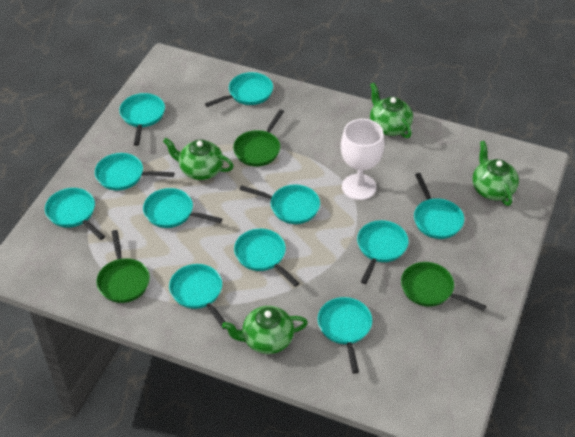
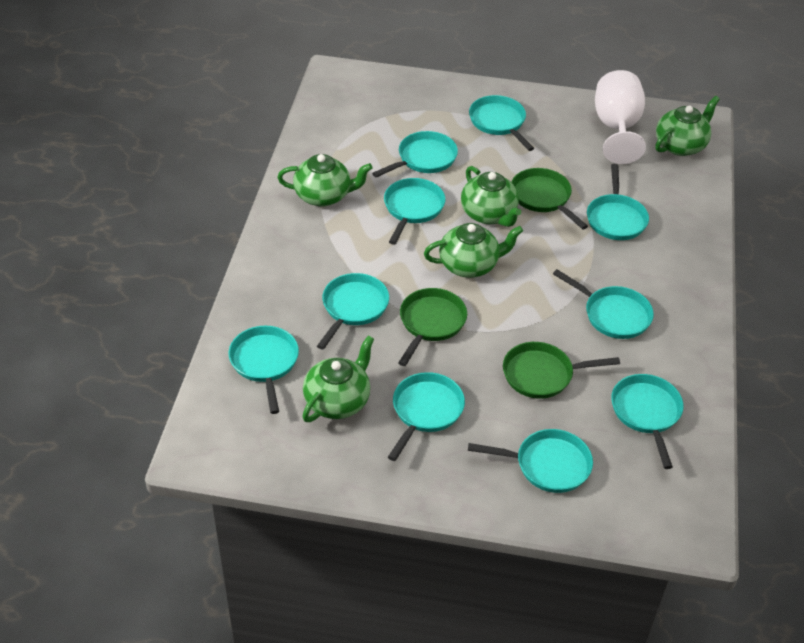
green teapot: [163,138,234,180] [222,306,308,354] [370,83,413,138] [472,141,519,206] = 4 -> [277,154,373,207] [302,336,374,422] [424,223,523,278] [461,166,521,227] [656,96,720,156] = 5
turquoise pan: [45,188,105,240] [95,153,174,191] [119,93,165,146] [143,188,222,228] [169,264,225,329] [205,72,273,107] [234,229,300,287] [240,185,320,224] [318,297,372,374] [357,220,409,284] [414,173,464,239] = 11 -> [229,326,299,414] [317,273,389,350] [372,131,458,178] [384,178,445,245] [388,372,465,461] [468,429,593,493] [469,95,534,151] [553,269,654,339] [587,164,649,240] [611,374,684,469] = 10

